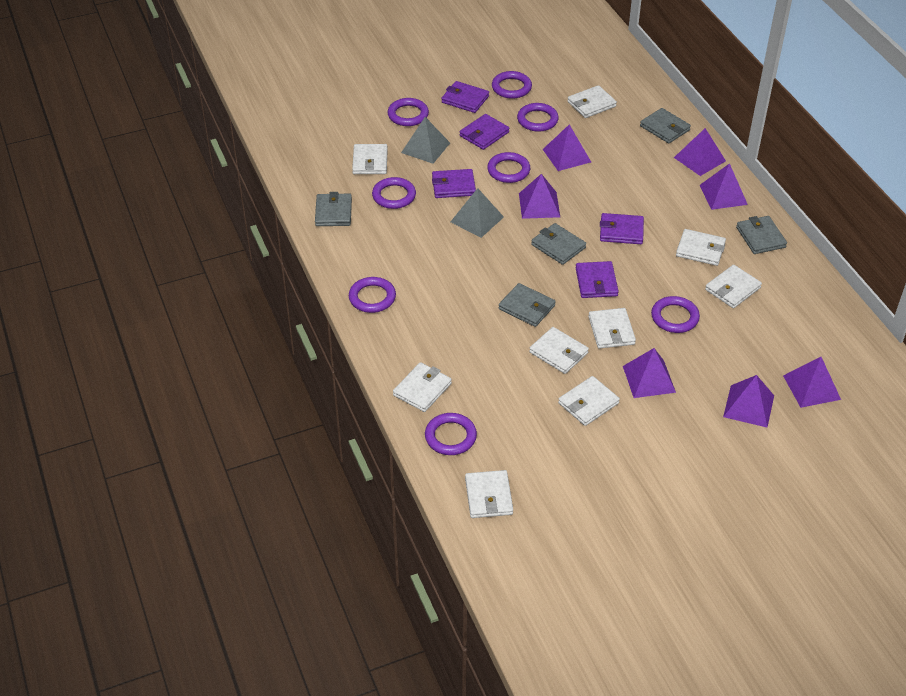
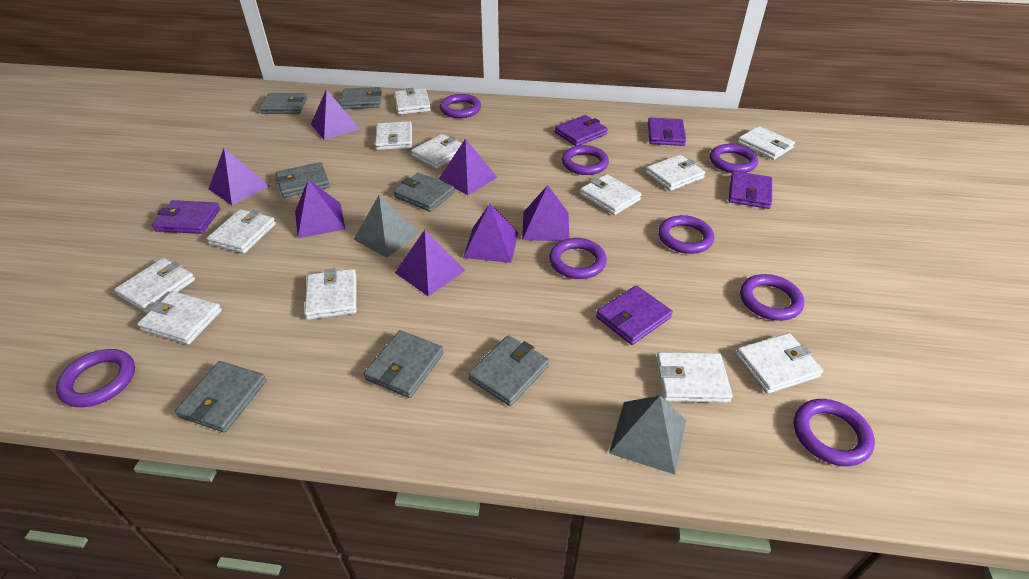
grey wallet: [315,192,352,226] [499,283,556,327] [531,223,586,265] [640,108,691,143] [736,216,787,254] = 5 -> [175,361,266,433] [259,93,307,114] [276,162,330,198] [340,87,382,109] [364,330,444,398] [393,173,455,212] [468,335,549,406] = 7
white wallet: [352,144,388,174] [393,362,452,412] [465,470,513,518] [529,327,589,374] [558,376,620,426] [568,85,617,118] [588,308,636,349] [676,229,726,266] [705,265,762,308] = 9 -> [114,258,195,313] [137,291,222,345] [207,209,276,254] [304,268,357,320] [375,121,412,150] [394,88,431,115] [411,134,462,169] [580,174,642,215] [646,155,705,191] [656,352,733,403] [736,333,823,394] [737,126,795,160] = 12

